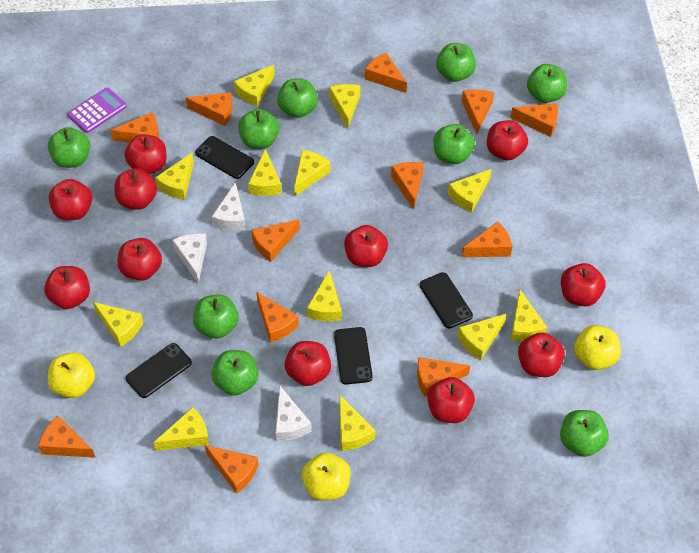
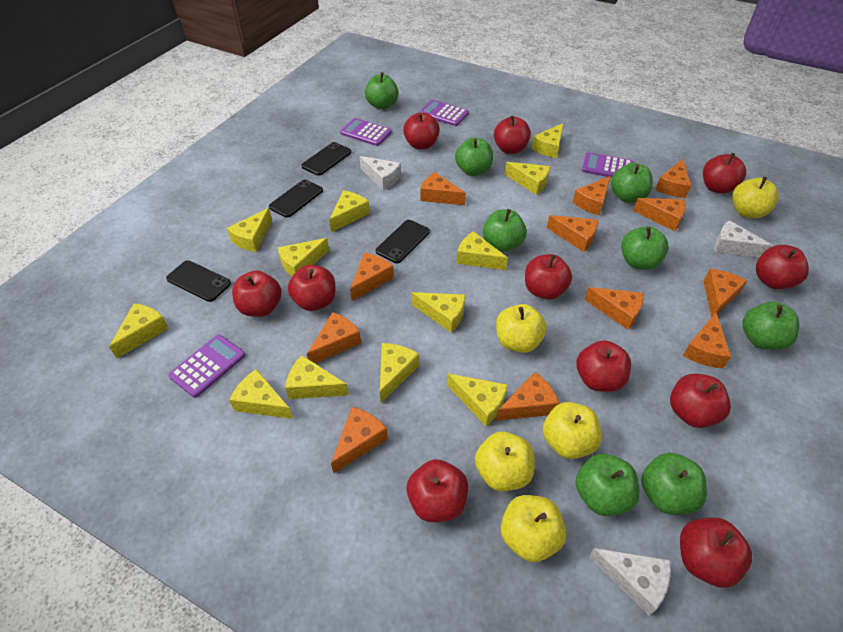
green apple: [48,127,90,168] [193,294,239,339] [211,350,258,395] [238,109,280,149] [277,78,318,118] [434,124,475,164] [436,43,476,82] [527,64,567,103] [560,410,609,457] = 9 -> [365,72,399,109] [455,137,493,176] [483,209,527,252] [576,454,640,516] [611,163,653,203] [621,226,669,270] [641,453,707,515] [742,302,799,350] = 8
purple calculator: [67,88,127,133] = 1 -> [168,335,245,398] [340,118,392,146] [419,100,469,126] [582,152,634,178] = 4
yellow apple: [48,352,95,398] [302,452,351,501] [574,325,621,370] = 3 -> [475,431,535,492] [496,304,547,353] [501,495,567,562] [543,402,602,459] [732,177,779,219] = 5

